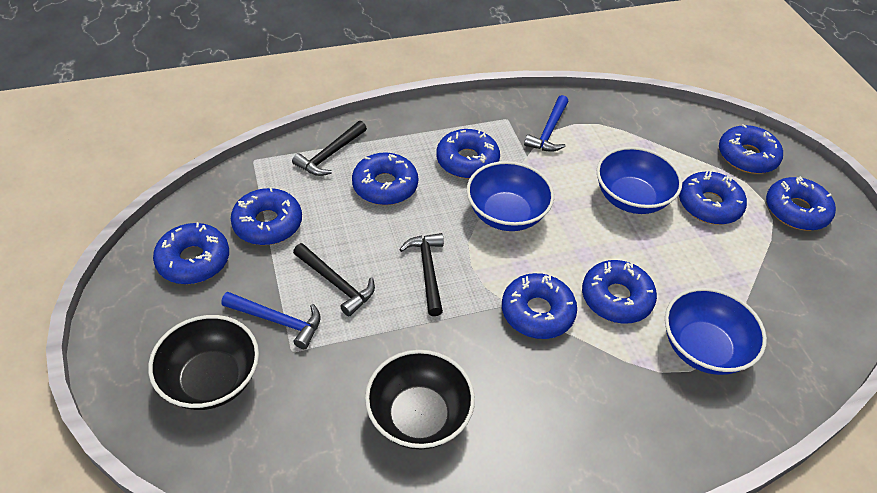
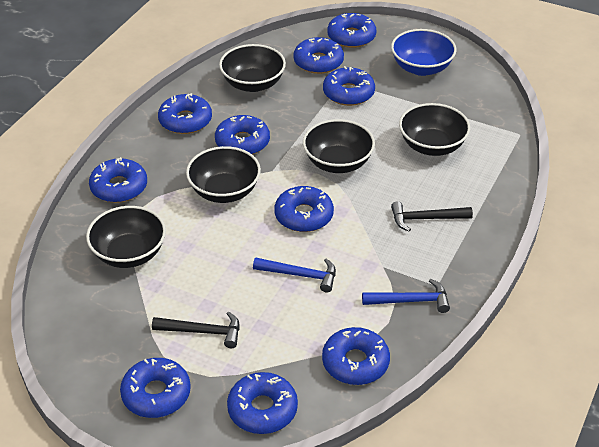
black bowl: [148,315,259,410] [365,350,475,449] = 2 -> [86,206,166,268] [186,146,261,203] [219,44,286,92] [303,119,375,173] [399,103,470,156] = 5
black hammer: [292,121,367,176] [293,243,375,316] [399,233,444,316] = 3 -> [152,312,240,348] [391,201,473,232] = 2
blue bowl: [467,161,554,231] [597,147,682,214] [665,287,767,375] = 3 -> [391,29,457,76] = 1
blue donut: [153,222,229,284] [231,187,302,245] [352,152,418,205] [436,129,500,179] [502,273,577,339] [582,260,657,324] [679,171,747,225] [719,124,783,174] [766,176,836,231] = 9 -> [89,157,147,203] [120,358,191,418] [158,93,212,134] [215,115,270,155] [227,372,298,434] [274,186,334,232] [293,37,344,74] [322,327,390,385] [323,66,375,106] [327,13,376,48] = 10

